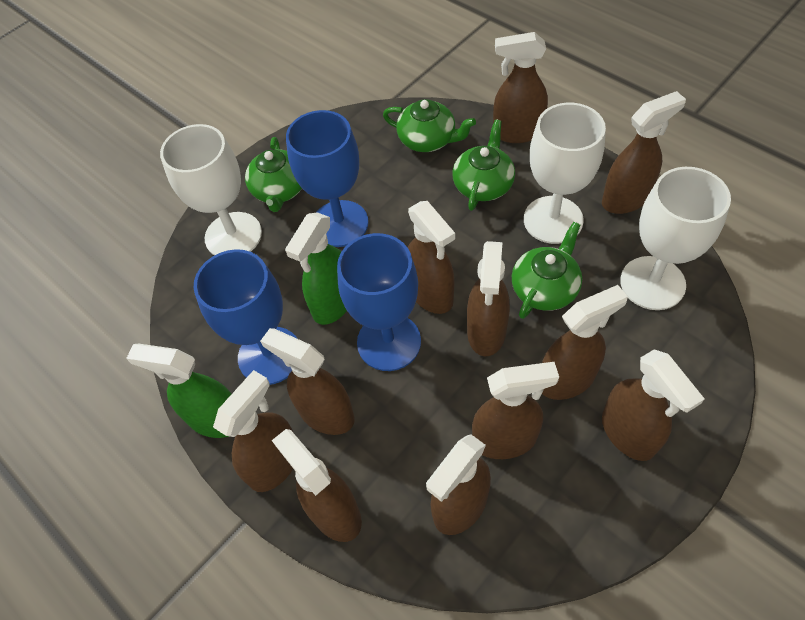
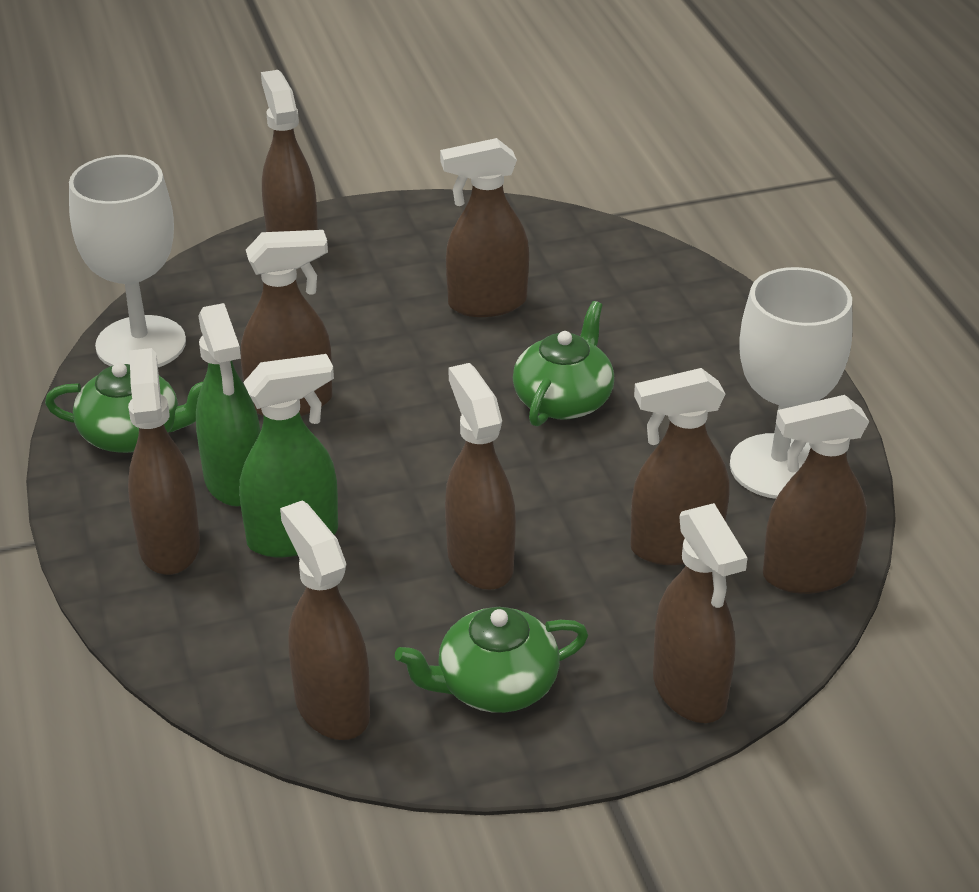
blue goblet: [194,249,297,385] [286,110,368,247] [337,233,421,371] = 3 -> none = 0
brown spray bottle: [213,370,294,492] [260,328,355,435] [272,429,362,542] [408,201,455,314] [426,434,491,535] [467,241,510,356] [472,362,559,459] [493,32,548,143] [542,285,628,400] [602,91,686,214] [602,349,704,461] = 11 -> [128,348,200,575] [241,230,332,416] [261,70,318,232] [280,500,370,740] [440,138,529,317] [445,363,516,590] [630,368,730,565] [653,503,747,723] [763,395,869,594] = 9
green teapot: [245,137,302,212] [383,99,476,152] [452,119,515,211] [512,222,582,319] = 4 -> [45,363,203,453] [395,607,588,713] [513,301,614,427] = 3
white goblet: [160,124,262,256] [524,103,606,244] [620,167,731,310] = 3 -> [69,155,186,367] [730,267,853,499] = 2

